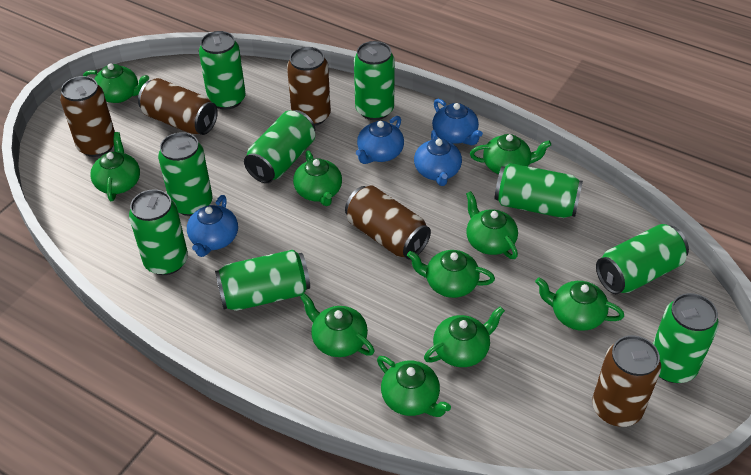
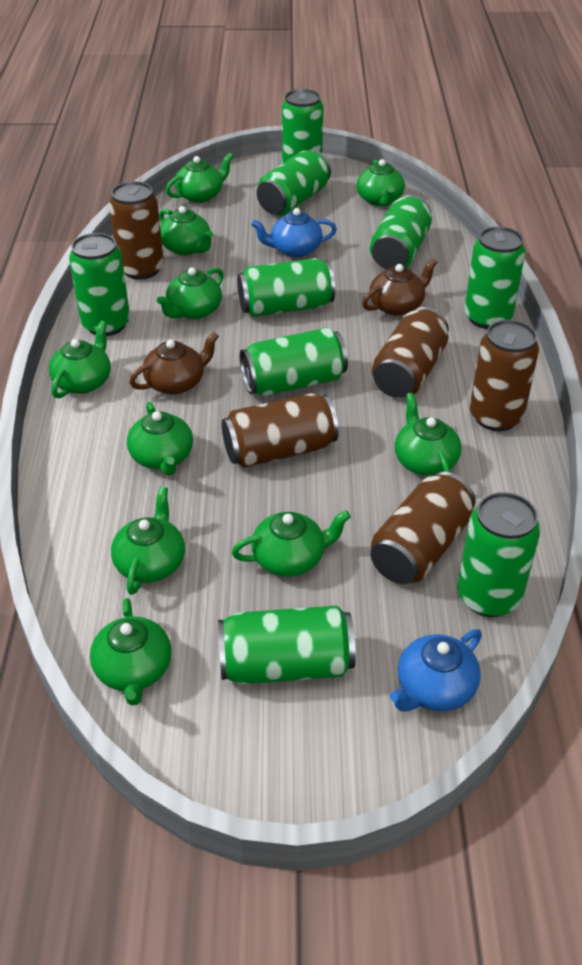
blue teapot: [187,195,238,257] [356,116,404,164] [414,130,462,186] [432,99,483,145] = 4 -> [251,208,337,257] [390,629,482,711] = 2
brown teapot: none = 0 -> [129,332,219,394] [362,258,438,316] = 2

